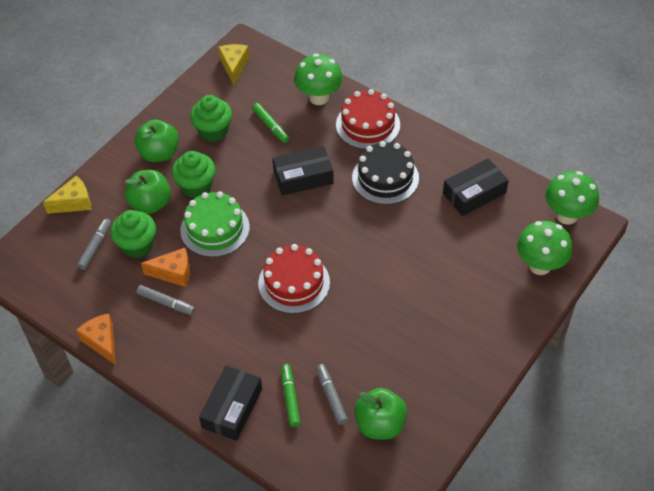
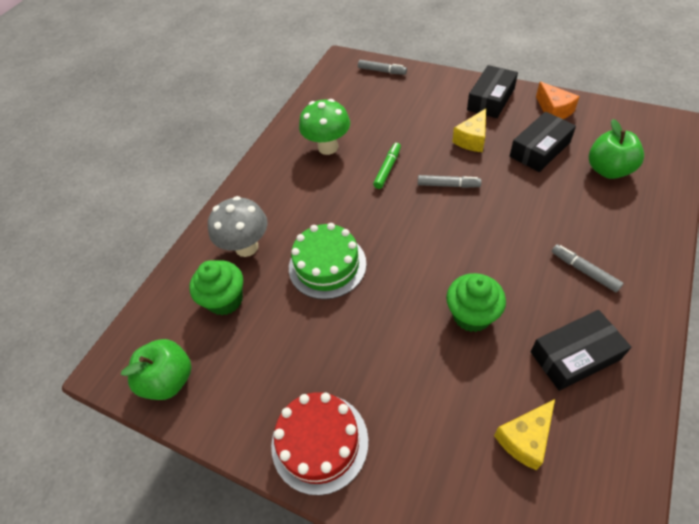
black cake: [352,141,419,205] = 1 -> none = 0
green apple: [125,170,171,214] [134,120,179,162] [354,388,407,440] = 3 -> [121,339,192,400] [589,119,644,179] = 2
green cupcake: [110,210,156,258] [172,151,216,198] [190,95,232,142] = 3 -> [189,260,243,315] [446,273,506,332] = 2
green marker: [252,103,289,143] [281,364,301,427] = 2 -> [373,143,401,189] = 1
green mushroom: [294,54,343,105] [517,221,572,275] [545,171,599,225] = 3 -> [299,99,350,155] = 1
grey mushroom: none = 0 -> [208,196,268,257] = 1
orange cheese: [76,314,116,365] [141,248,190,287] = 2 -> [536,82,580,119] = 1
red cake: [258,244,330,314] [336,89,400,149] = 2 -> [271,392,369,495] = 1

